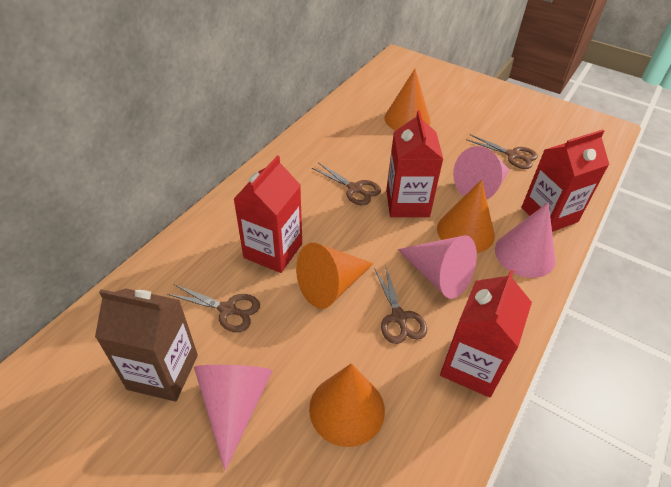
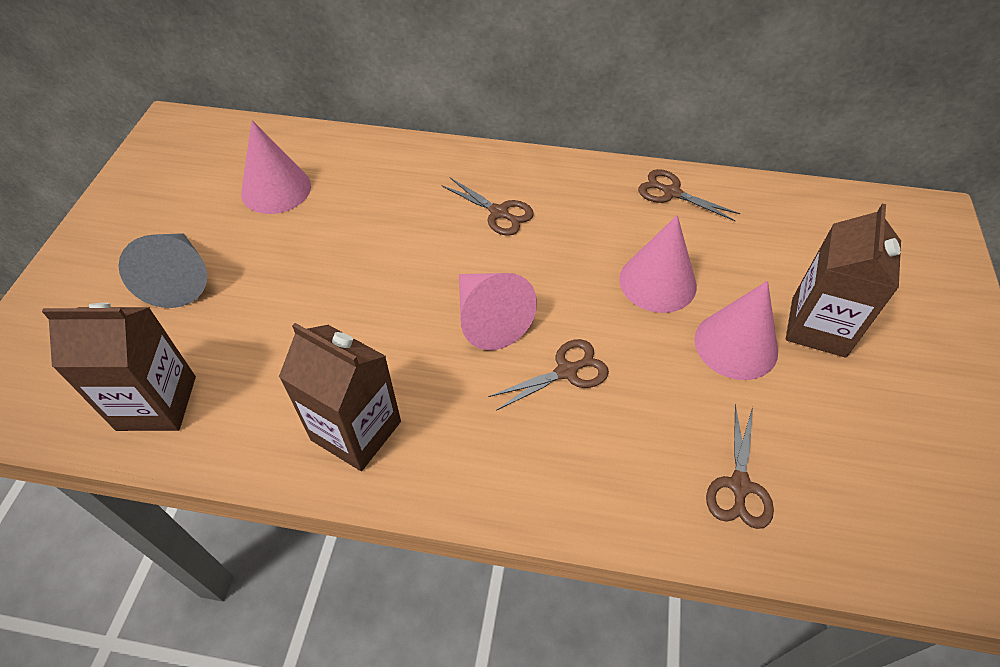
brown carton: [95,288,198,402] = 1 -> [42,303,196,431] [279,323,401,471] [786,204,901,358] = 3
grey cone: none = 0 -> [118,233,207,308] = 1
orange cone: [296,243,373,309] [309,363,385,447] [384,69,431,130] [437,179,495,253] = 4 -> none = 0
red carton: [234,155,302,273] [386,110,443,217] [440,270,532,398] [521,129,609,232] = 4 -> none = 0

